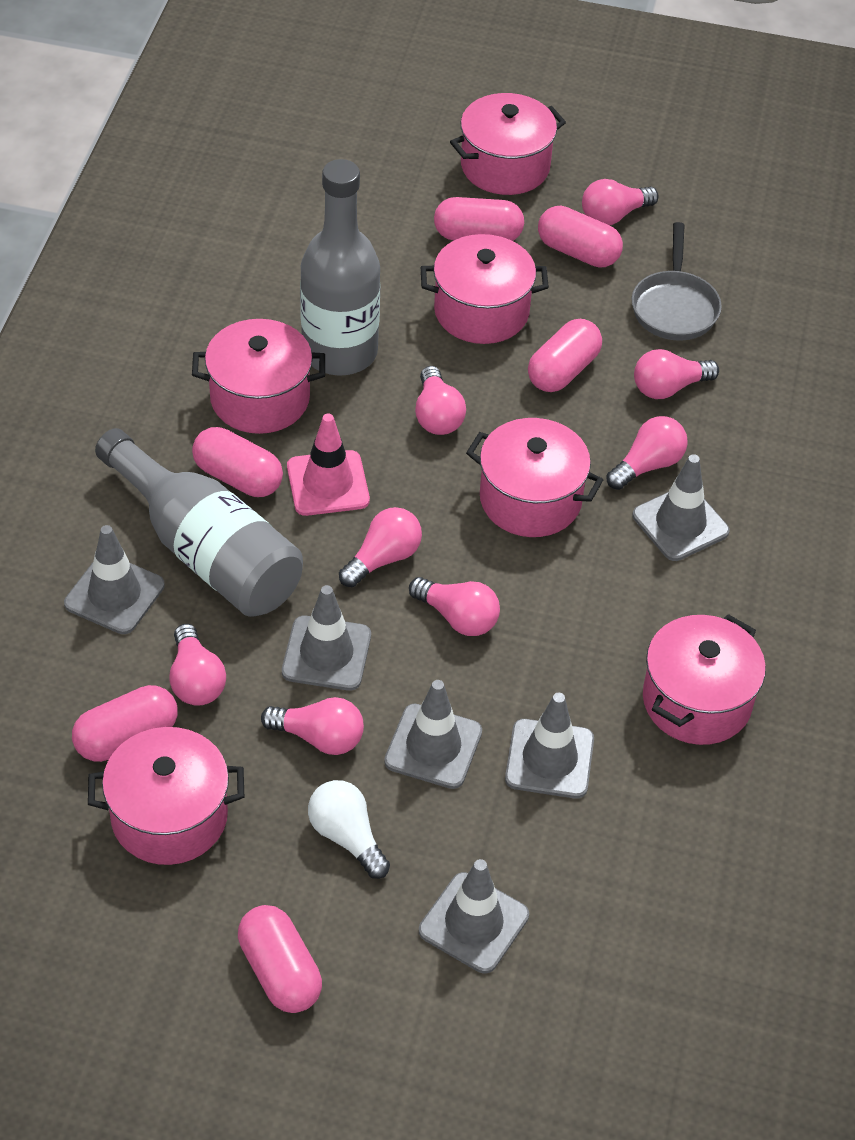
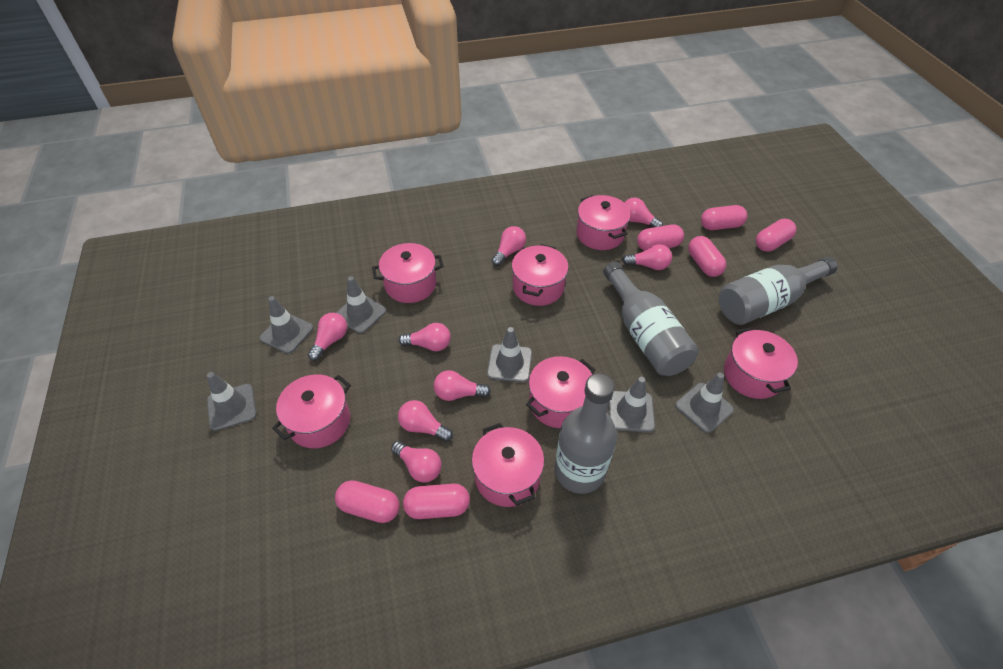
grey bottle: [95,428,303,617] [300,159,381,376] = 2 -> [555,373,617,494] [603,262,698,376] [719,257,838,325] = 3
grey pan: [631,222,722,341] = 1 -> none = 0
pink pot: [88,727,244,865] [192,319,325,434] [421,234,549,344] [450,93,566,195] [466,418,603,537] [643,614,766,745] = 6 -> [272,374,351,448] [372,243,443,303] [472,423,544,507] [512,244,569,306] [526,356,595,428] [577,195,631,250] [724,327,798,399] = 7
pink traffic cone: [287,413,370,516] = 1 -> none = 0
white light bulb: [308,780,390,879] = 1 -> none = 0

